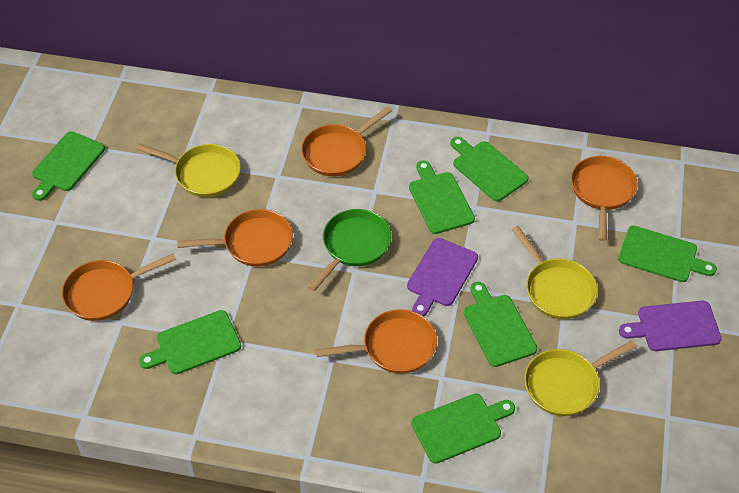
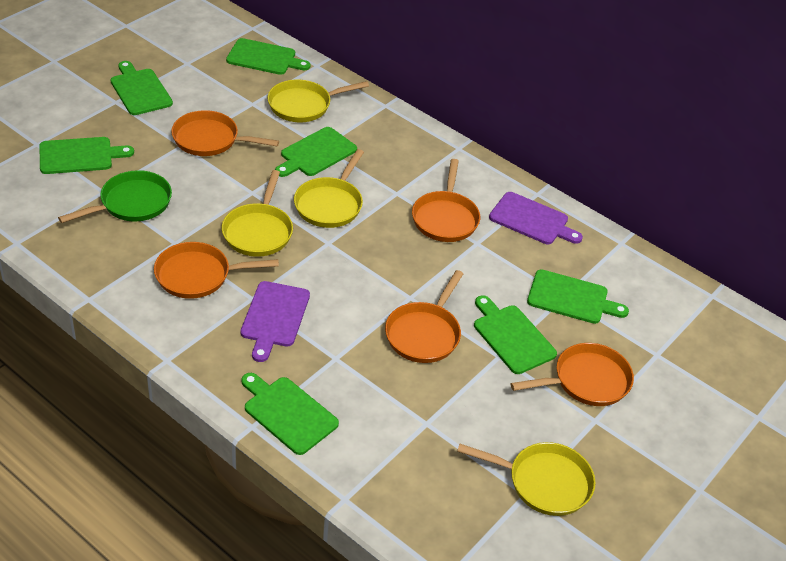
yellow pan: [136,143,241,197] [512,226,597,319] [524,340,637,416] = 3 -> [222,170,293,257] [267,80,369,122] [294,149,364,228] [457,442,596,516] = 4

